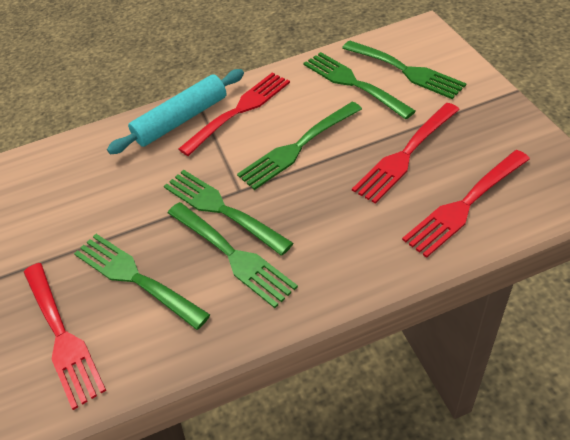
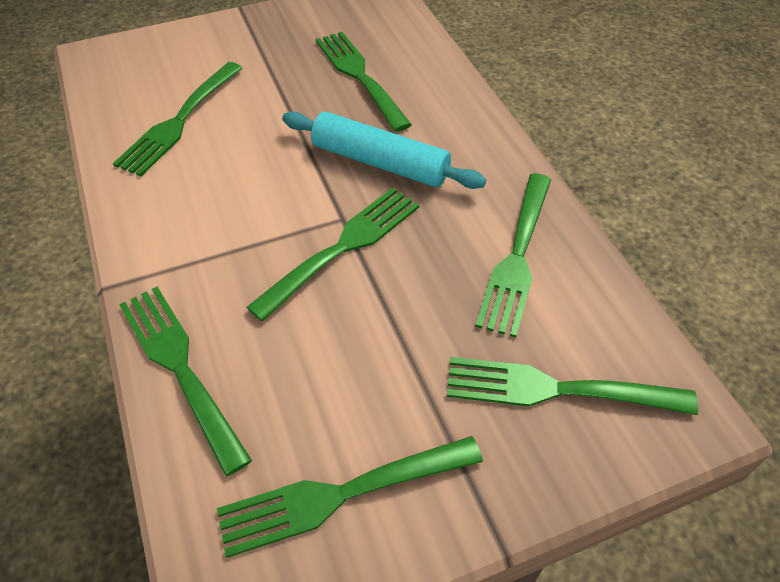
green fork: [74,234,210,330] [164,170,293,256] [168,202,298,308] [237,102,362,190] [303,52,416,119] [342,41,467,99] = 6 -> [113,62,242,177] [119,287,252,476] [217,436,483,558] [246,188,419,321] [316,32,412,132] [447,357,698,415] [476,173,551,338] = 7
red fork: [24,263,106,410] [178,73,290,156] [352,103,460,204] [402,150,530,258] = 4 -> none = 0

